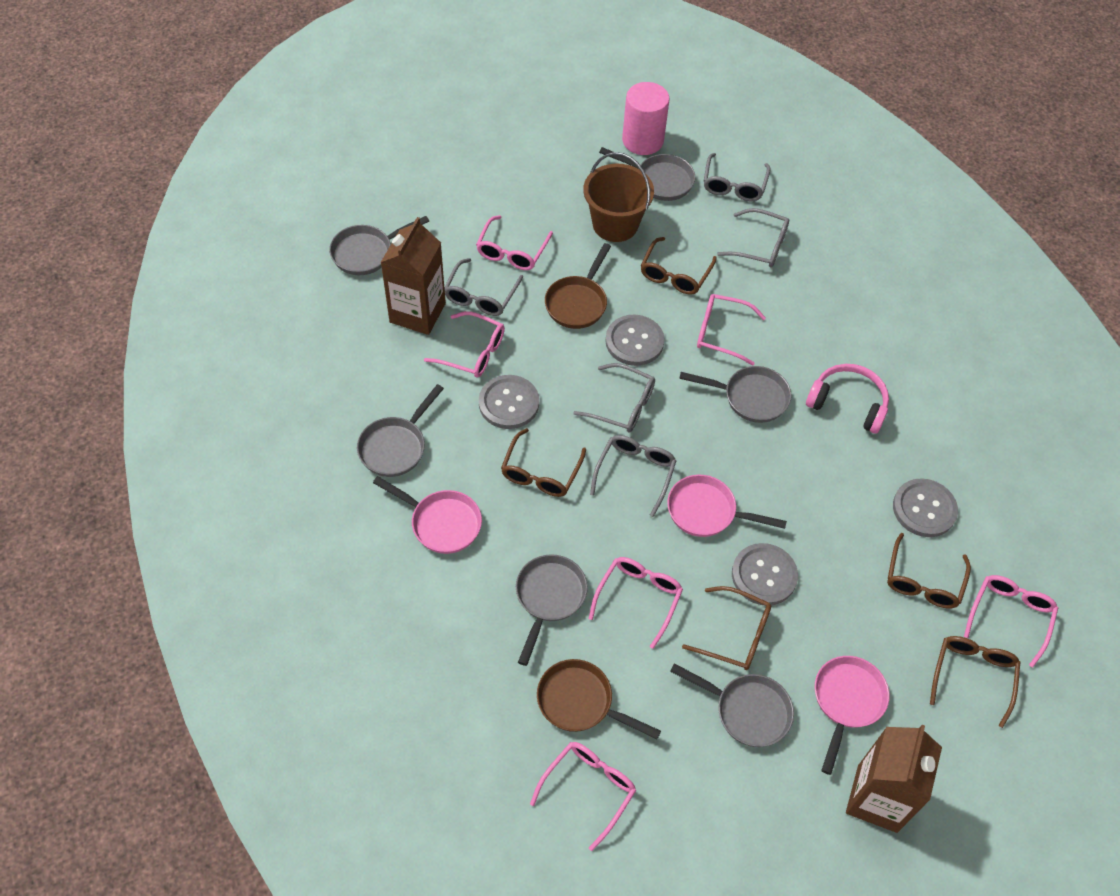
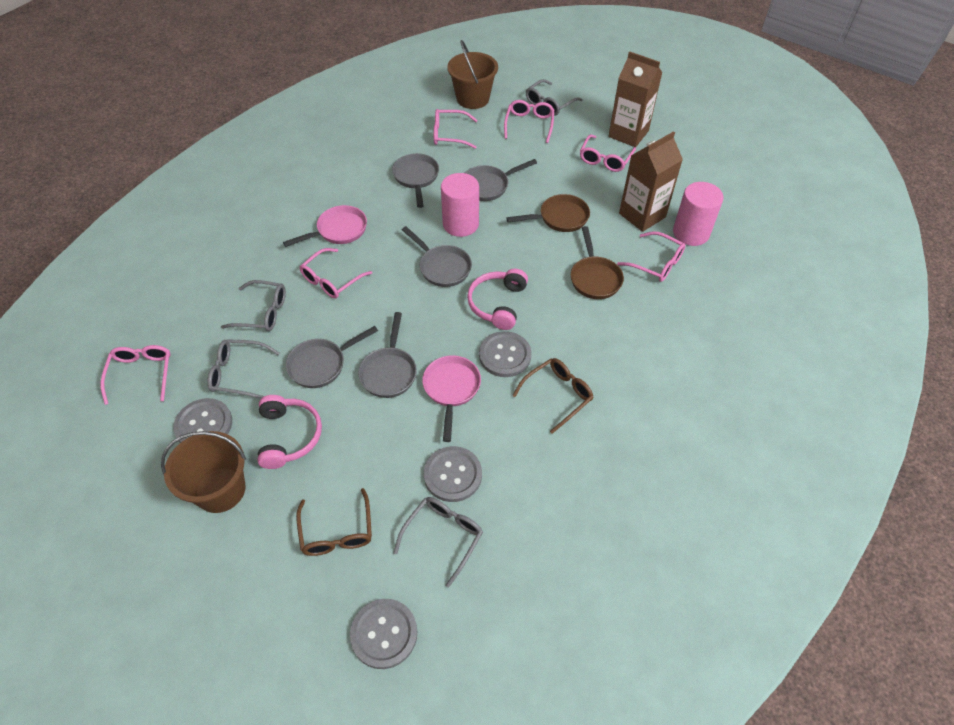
brown bucket: [583,152,654,242] = 1 -> [161,431,246,513] [447,40,498,109] = 2
brown glasses: [501,428,586,497] [641,237,717,295] [682,586,771,670] [887,533,971,609] [930,636,1021,728] = 5 -> [296,488,372,556] [512,358,594,434] = 2
grey glasses: [444,258,523,316] [573,363,655,432] [590,435,677,517] [704,153,770,201] [717,208,789,268] = 5 -> [207,339,280,399] [221,280,286,331] [394,497,483,587] [526,79,583,116] = 4
grey pan: [329,216,429,275] [357,384,444,477] [516,554,588,666] [599,147,695,201] [670,663,794,747] [679,366,791,423] = 6 -> [286,326,378,388] [358,312,417,398] [392,153,439,208] [402,226,472,287] [465,159,537,201] = 5
pink cylinder: [622,82,670,155] = 1 -> [441,173,479,237] [673,182,723,246] = 2
pink headphones: [806,364,889,434] = 1 -> [257,395,322,469] [467,268,528,330] = 2
pink pan: [373,476,482,554] [667,475,787,537] [815,656,889,775] = 3 -> [283,205,367,247] [422,355,481,442] = 2

